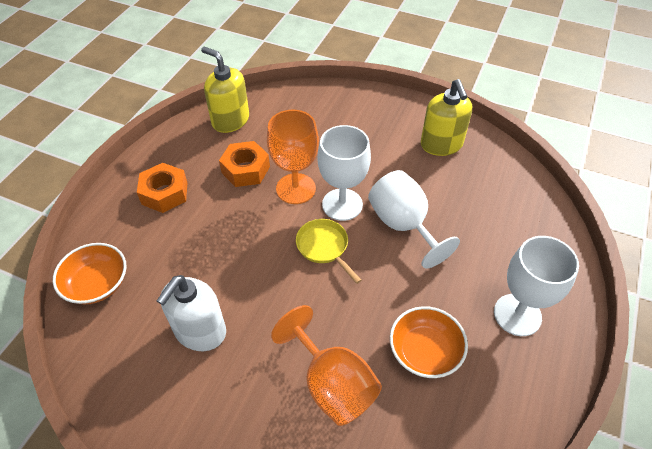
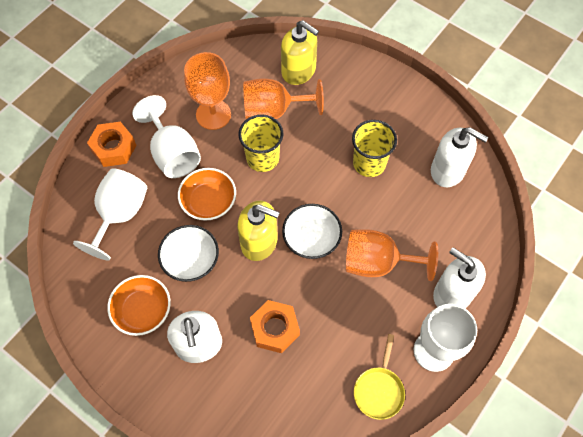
orange goblet: [267,110,319,204] [271,305,382,426] = 2 -> [184,52,231,130] [243,78,324,119] [346,229,438,281] = 3
white bowl: none = 0 -> [158,225,219,282] [282,204,342,259] = 2
white soap dispenser: [156,275,226,351] = 1 -> [167,311,222,363] [431,127,488,187] [433,247,486,308] = 3
yellow cup: none = 0 -> [239,114,283,172] [352,120,397,177] = 2

